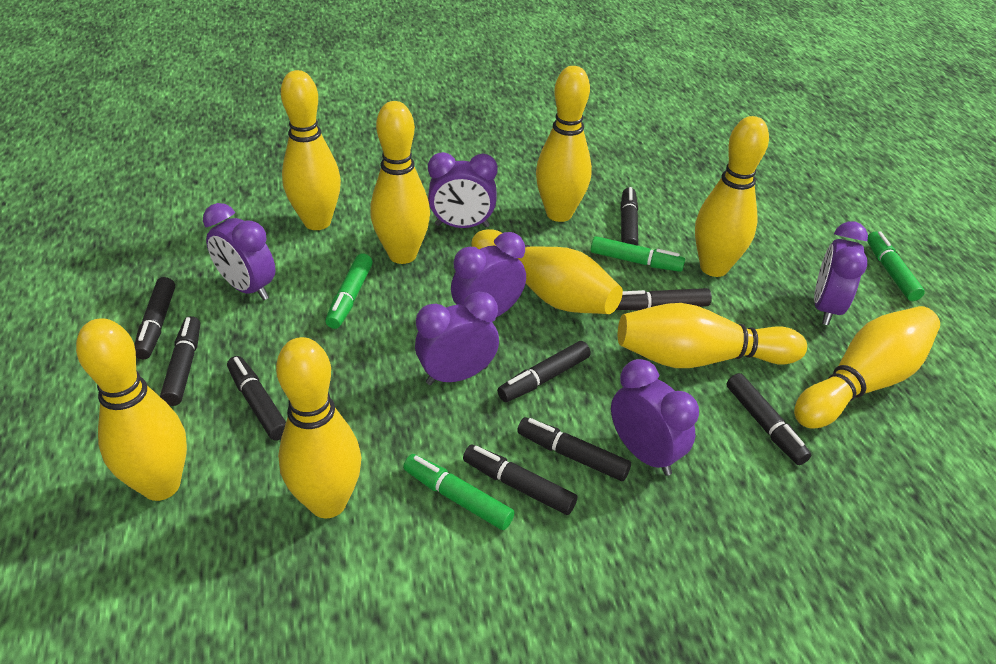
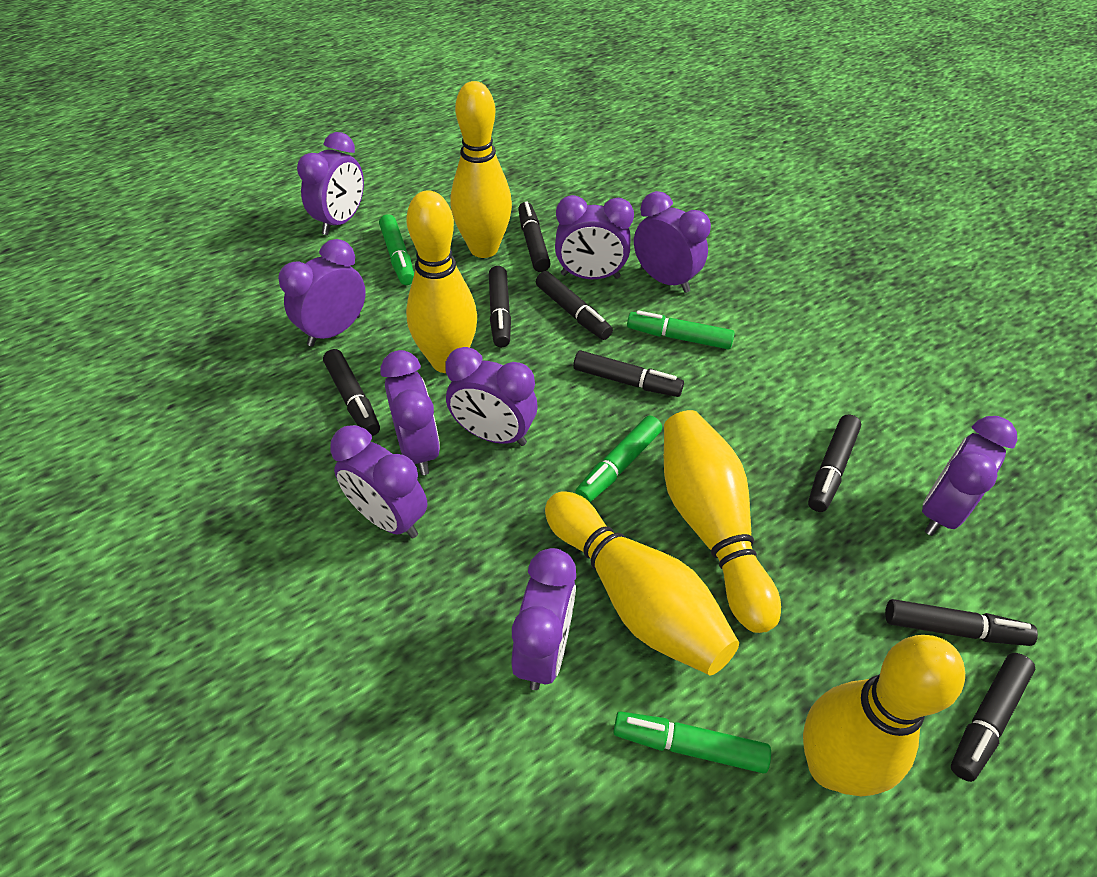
black marker: [134,277,175,359] [160,316,200,406] [227,356,286,441] [463,444,577,515] [497,341,591,402] [517,417,631,481] [616,288,712,310] [620,187,638,246] [727,373,811,465] = 9 -> [323,349,380,436] [489,266,511,347] [518,201,551,272] [536,271,613,340] [573,350,684,397] [808,415,861,512] [885,599,1038,646] [951,653,1035,782] = 8
purple clock: [203,203,275,300] [415,292,499,385] [428,152,498,228] [451,232,526,317] [611,359,699,476] [814,221,868,325] = 6 -> [278,239,366,346] [297,132,364,235] [330,425,428,538] [380,350,440,475] [445,347,537,446] [512,548,576,690] [555,195,634,279] [634,191,711,293] [922,416,1017,536] = 9
yellow bowling pin: [76,318,187,501] [276,337,361,518] [281,70,341,230] [370,101,430,264] [472,229,623,314] [536,66,592,222] [618,303,807,368] [695,116,769,277] [794,306,940,428] = 9 -> [406,190,477,373] [451,81,512,258] [545,491,739,675] [664,410,781,633] [803,635,965,796] = 5

